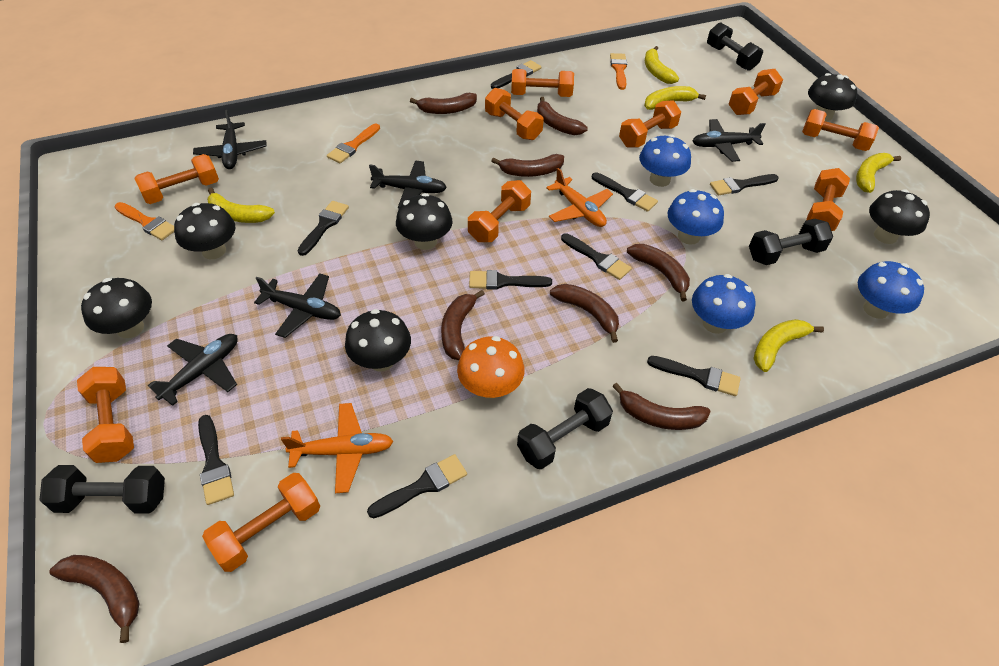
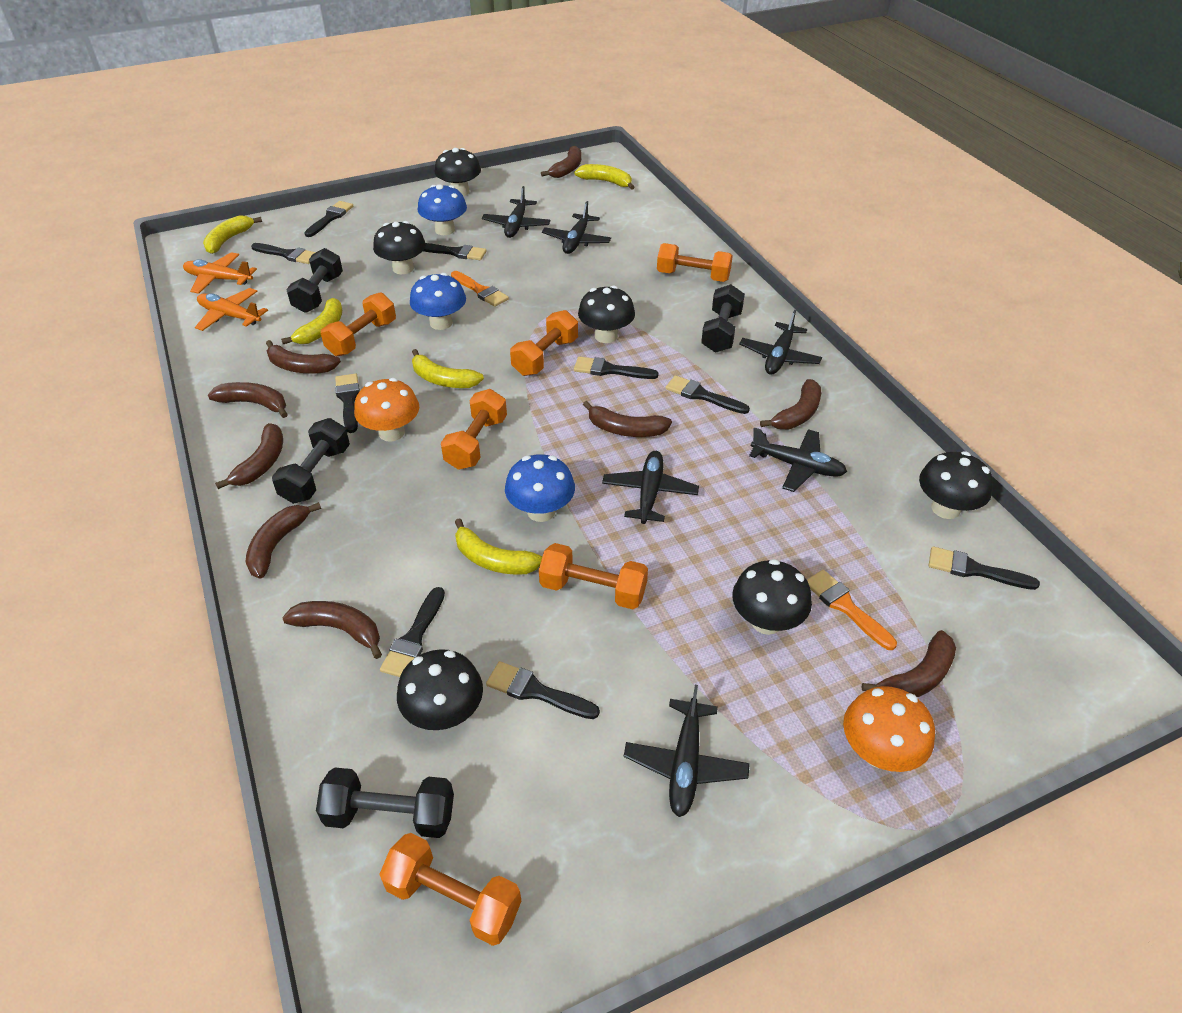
black plane: [148,334,238,406] [193,110,266,169] [254,273,341,338] [369,161,447,208] [693,119,766,162] = 5 -> [482,186,550,238] [542,201,611,254] [602,451,699,524] [624,685,750,817] [739,310,822,375] [749,428,847,492] = 6
blue mushroom: [639,134,691,187] [667,189,724,245] [692,274,756,334] [858,261,924,319] = 4 -> [410,273,466,330] [418,184,467,235] [505,454,575,522] = 3
brown banana: [49,555,140,643] [410,93,477,114] [441,290,485,360] [491,154,564,177] [537,97,588,135] [550,284,619,343] [612,383,711,430] [627,244,690,302] = 8 -> [208,382,288,418] [215,423,283,489] [246,502,321,579] [266,340,341,374] [282,601,382,659] [541,146,582,178] [583,401,672,437] [760,379,821,429] [862,630,956,697] = 9
orange brush: [115,202,174,240] [327,123,380,163] [610,53,627,90] = 3 -> [451,271,509,307] [807,570,897,650] = 2
orange dumbbell: [77,367,134,463] [135,154,219,204] [202,473,320,572] [468,180,531,242] [485,88,544,140] [511,69,574,97] [619,100,681,147] [729,69,783,115] [802,109,879,151] [806,168,850,231] = 10 -> [321,292,396,356] [379,833,521,946] [441,389,507,470] [510,310,578,376] [539,543,648,609] [657,243,733,282] = 6
orange mushroom: [457,336,524,399] = 1 -> [354,378,419,442] [843,686,935,772] = 2

